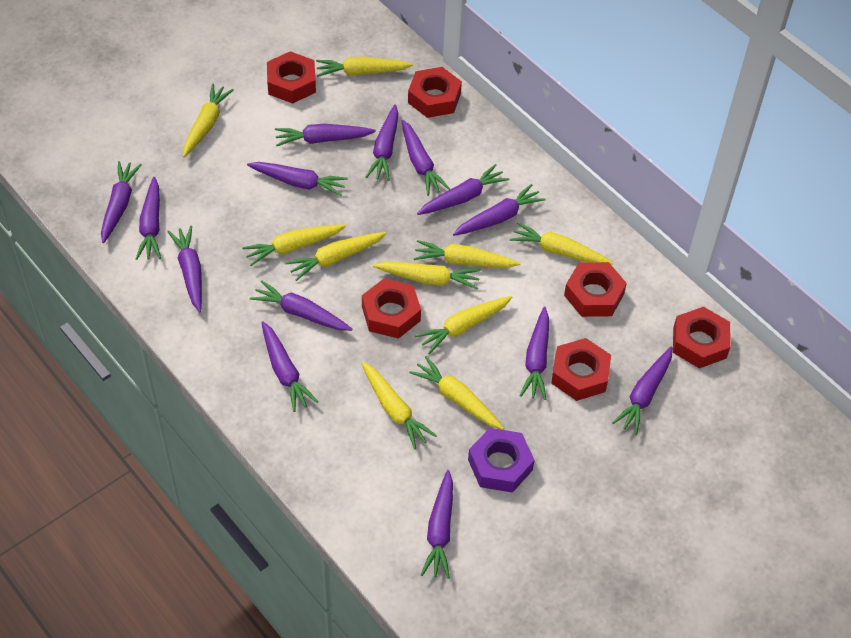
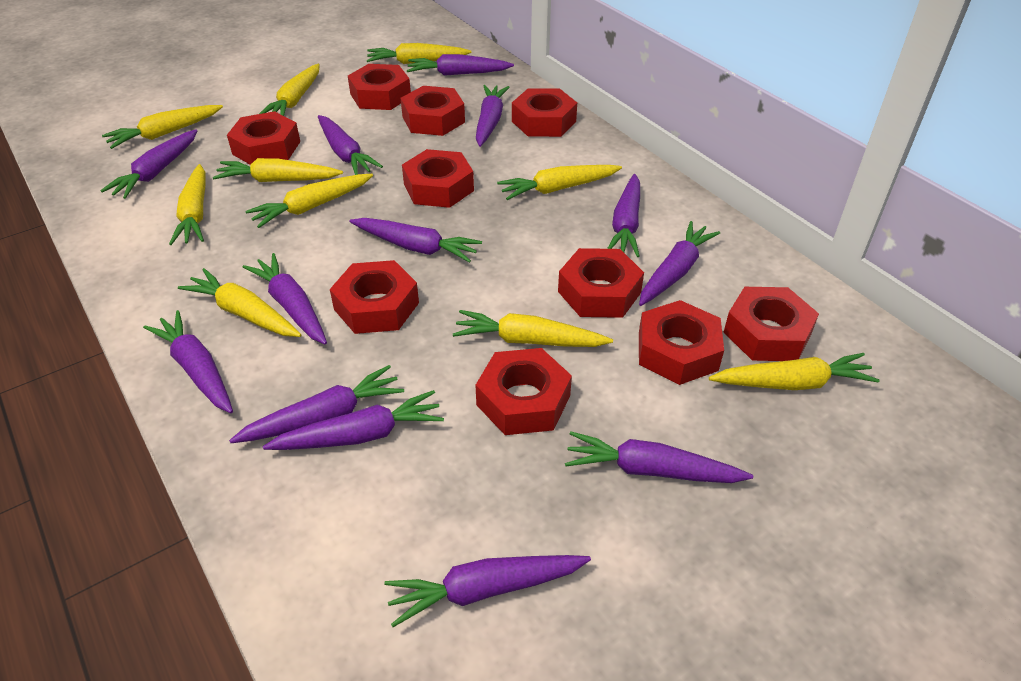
purple carrot: [101,161,142,243] [136,177,161,260] [167,226,202,312] [247,162,348,196] [250,280,352,331] [261,321,318,412] [275,124,376,146] [366,104,398,181] [402,120,450,196] [417,164,509,215] [421,470,453,579] [453,184,546,236] [520,307,549,400] [612,347,672,435] = 14 -> [100,129,197,199] [143,310,233,413] [229,365,404,443] [243,253,327,345] [263,390,444,450] [318,115,383,175] [350,218,482,263] [384,555,591,627] [407,54,514,76] [476,85,510,147] [565,432,753,483] [607,174,640,257] [639,221,720,306] = 13
purple nut: [468,428,535,493] = 1 -> none = 0
red nut: [267,51,316,104] [362,278,421,339] [408,67,462,118] [551,338,611,401] [564,262,627,317] [673,307,730,369] = 6 -> [227,111,300,165] [330,260,419,334] [348,64,411,110] [401,86,465,136] [402,149,474,208] [475,348,572,435] [512,89,577,137] [558,248,644,318] [639,300,724,385] [723,287,819,361] = 10

